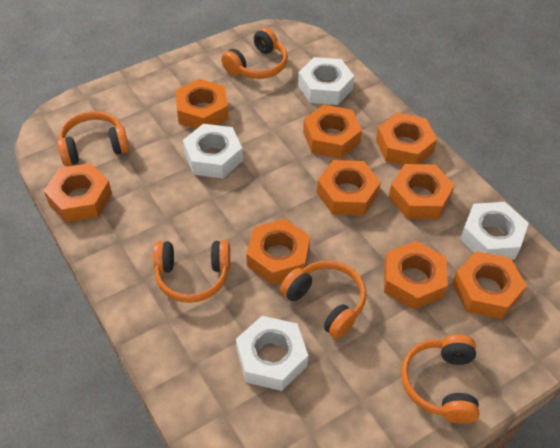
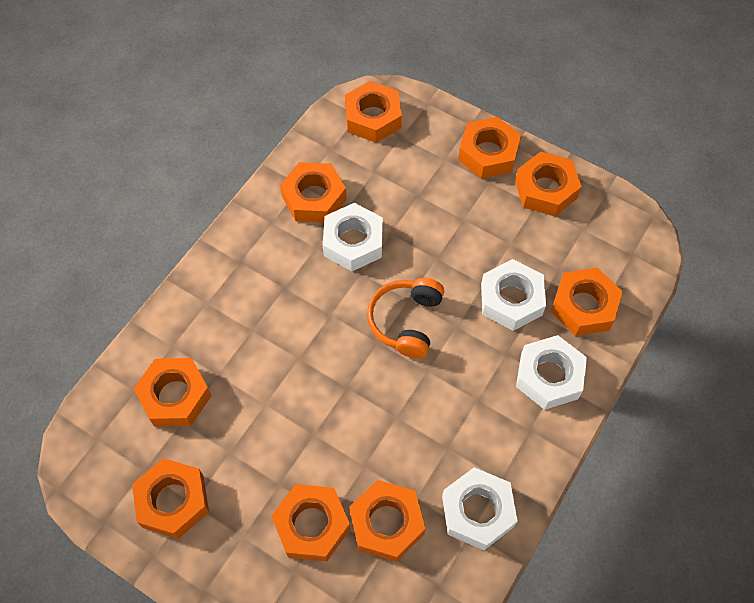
orange headphones: [57,111,129,166] [153,241,230,303] [221,27,288,79] [280,260,366,339] [401,334,479,424] = 5 -> [367,278,444,359] = 1

